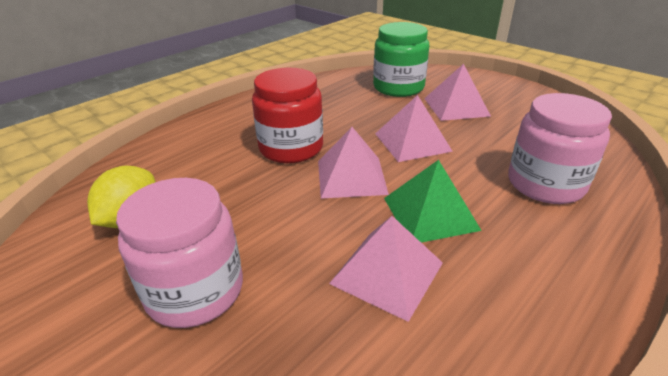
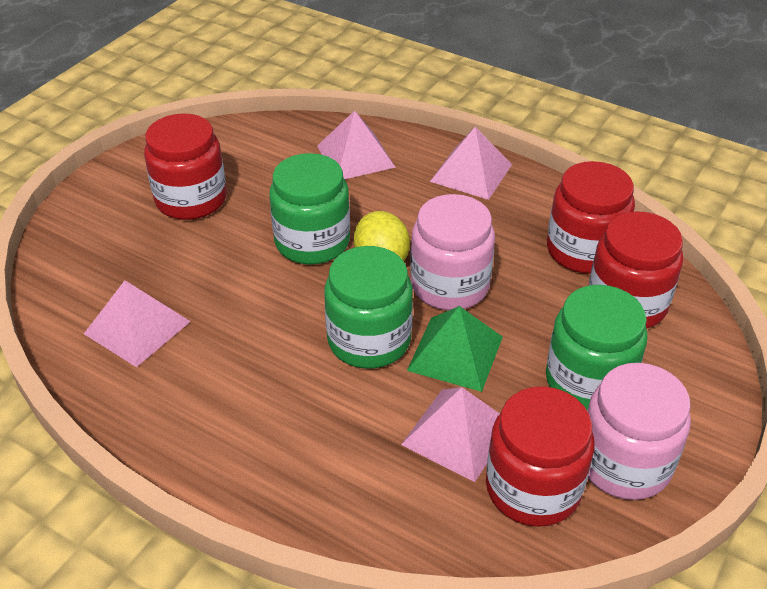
green jar: [373,22,429,97] = 1 -> [269,153,350,265] [324,246,413,368] [546,285,647,410] = 3
red jar: [252,68,323,163] = 1 -> [144,113,227,220] [486,386,594,527] [547,161,635,274] [589,211,683,328] = 4

